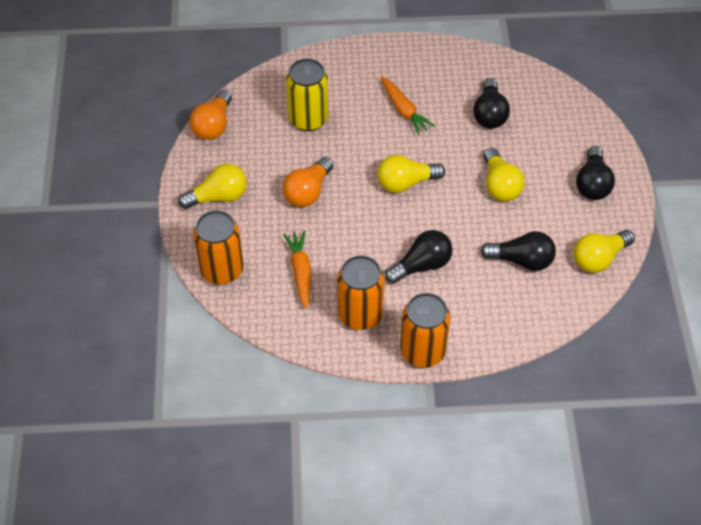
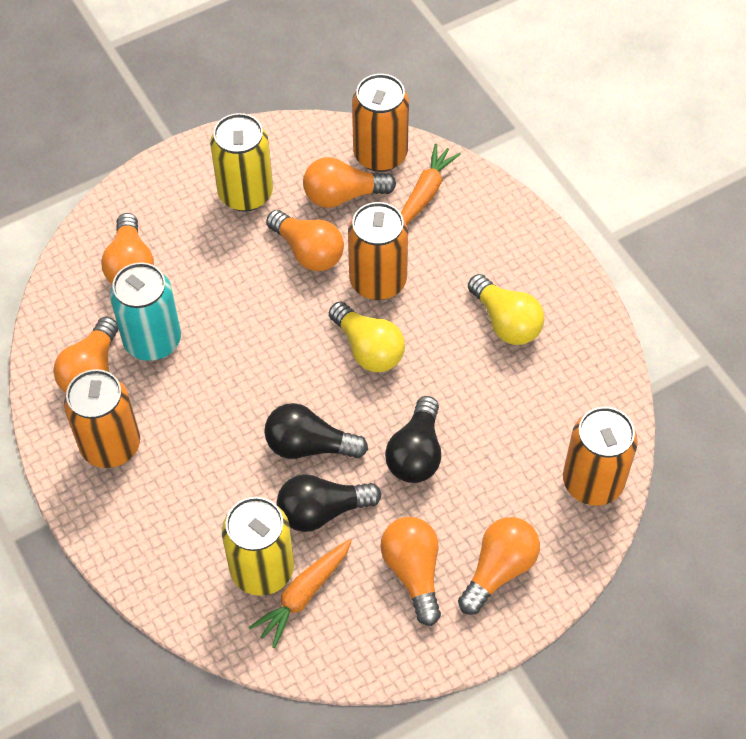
black light bulb: [385,230,452,284] [473,78,510,129] [480,231,556,271] [576,146,615,200] = 4 -> [264,403,368,459] [277,474,381,532] [385,396,441,483] = 3
orange can: [193,210,244,285] [337,255,384,330] [400,293,450,368] = 3 -> [64,369,140,468] [348,202,408,300] [352,74,409,172] [563,407,638,506] = 4
orange light bulb: [190,90,232,140] [283,157,334,207] = 2 -> [54,317,118,393] [101,213,154,284] [266,210,344,271] [303,157,396,208] [380,517,441,626] [458,517,540,615] = 6
turquoise can: none = 0 -> [110,262,181,361] = 1
yellow can: [286,58,329,131] = 1 -> [210,113,273,211] [222,497,294,596] = 2
yellow light bulb: [178,163,247,209] [377,155,445,193] [483,148,525,201] [574,230,635,273] = 4 -> [329,302,405,372] [468,274,544,345] = 2

